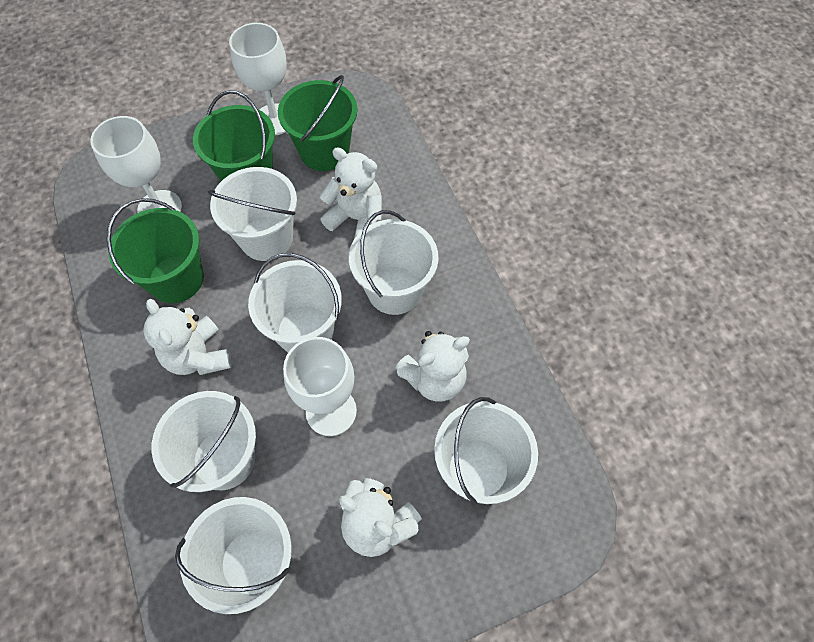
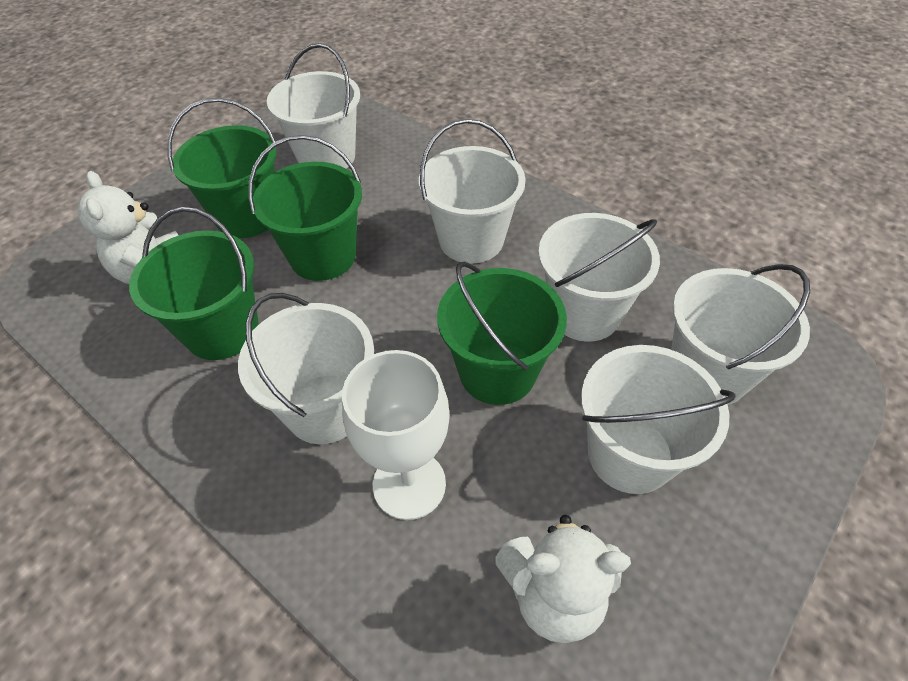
green bucket: [107,198,204,303] [193,90,275,181] [278,75,358,171] = 3 -> [129,207,259,360] [167,98,277,238] [248,135,362,281] [437,261,567,405] = 4
white goblet: [90,116,182,213] [229,23,287,135] [283,337,357,436] = 3 -> [342,350,450,520] = 1
white teddy bear: [143,299,232,375] [320,147,382,238] [339,478,422,557] [396,331,470,402] = 4 -> [77,171,179,284] [496,515,631,643] = 2

